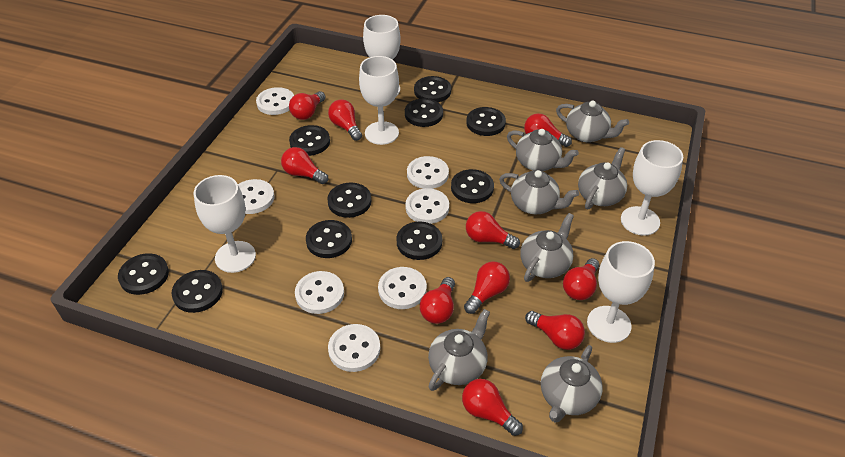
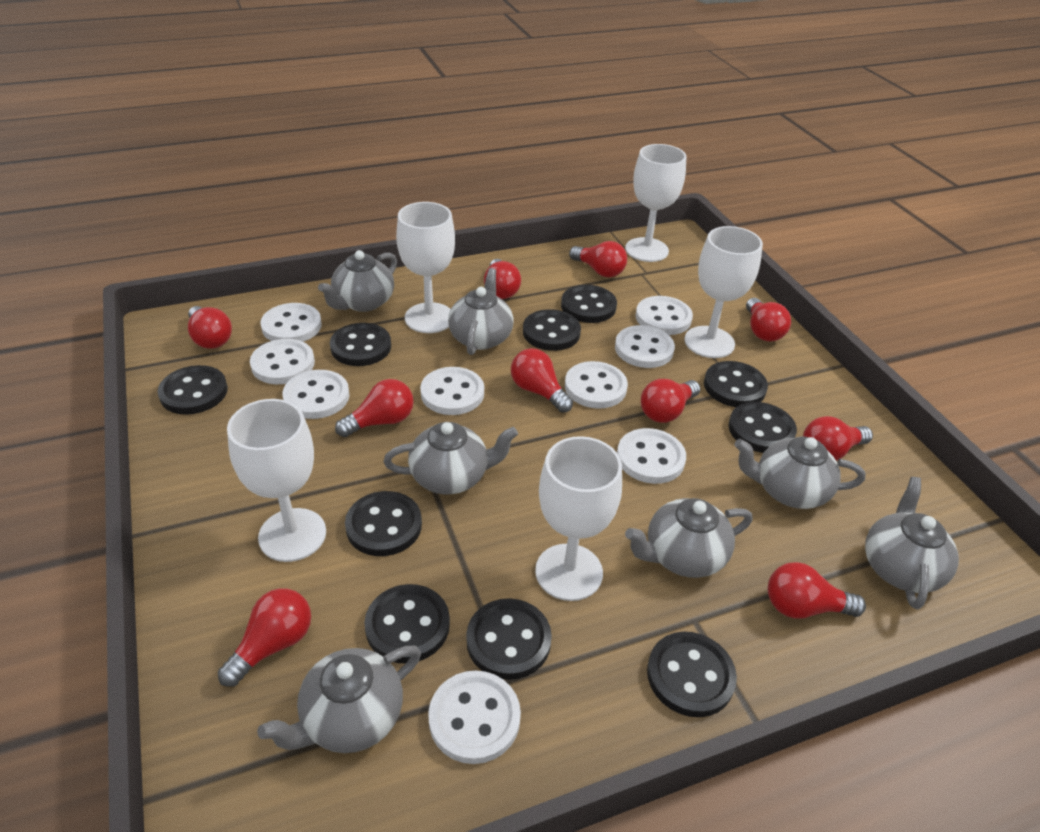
white button: [238,179,275,214] [256,87,294,115] [295,271,344,314] [328,324,380,372] [378,267,427,309] [405,188,449,224] [407,156,449,189] = 7 -> [250,339,315,384] [260,303,322,342] [283,370,350,419] [420,367,484,415] [428,671,521,764] [565,361,628,409] [615,325,675,368] [617,428,686,484] [635,296,693,335] = 9

